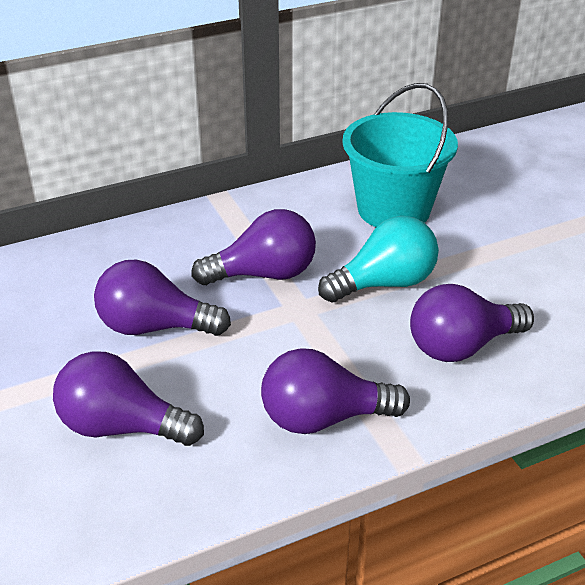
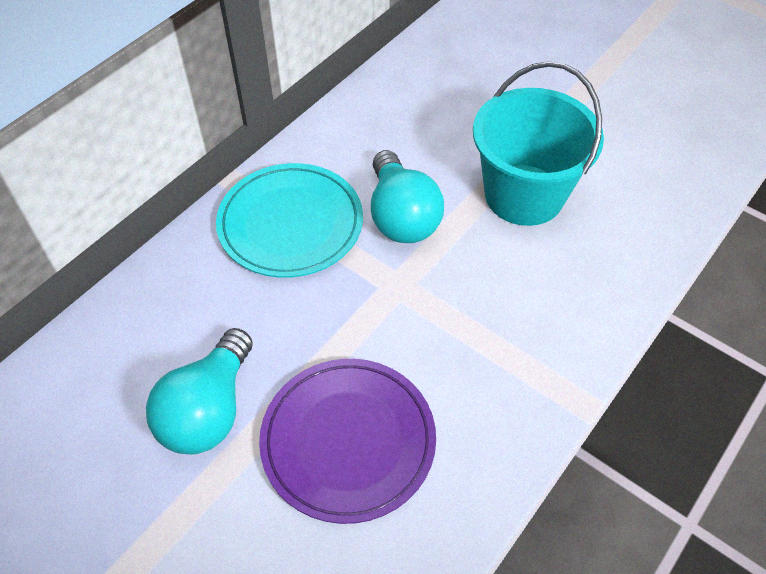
purple light bulb: [53,351,204,446] [94,260,231,336] [191,209,316,285] [261,348,410,434] [410,284,534,362] = 5 -> none = 0
purple plate: none = 0 -> [259,359,436,524] = 1
turquoise light bulb: [318,216,439,303] = 1 -> [146,328,253,454] [371,150,444,243] = 2
turquoise plate: none = 0 -> [216,163,363,278] = 1

